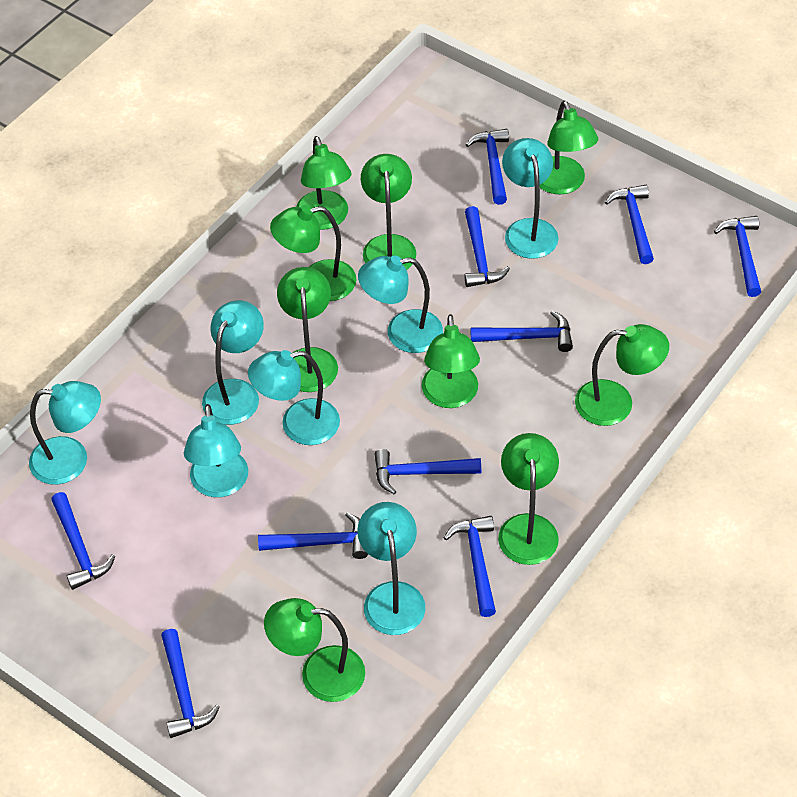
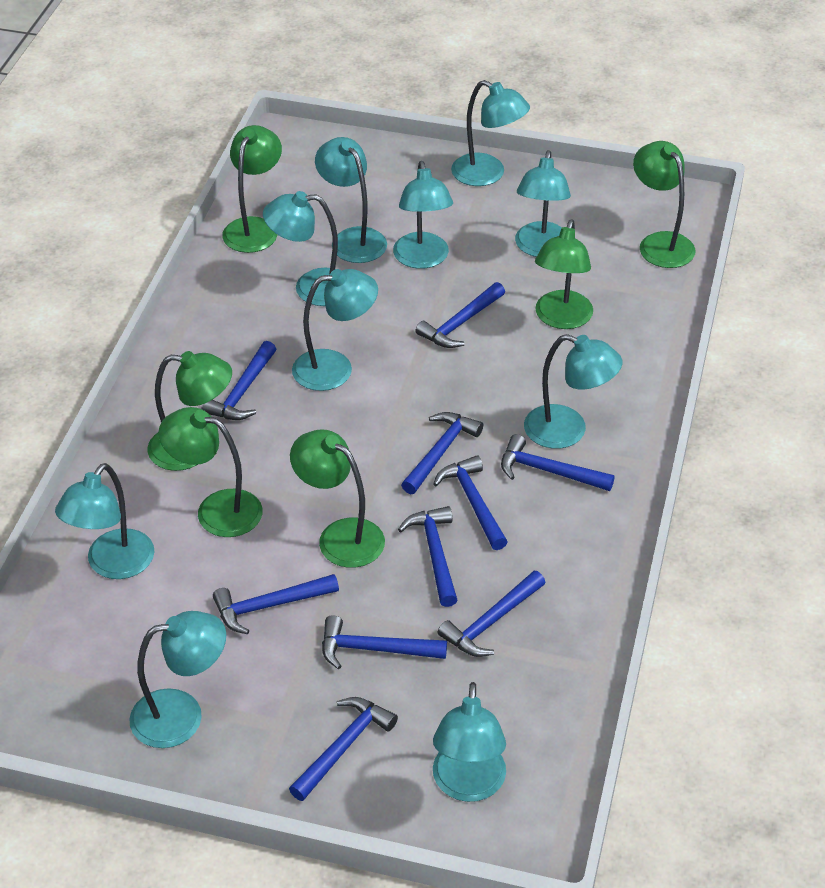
green lamp: [264,598,365,702] [270,205,357,301] [277,267,338,392] [296,136,352,230] [361,154,416,270] [422,314,480,408] [498,433,559,565] [540,101,598,195] [575,324,669,426] = 9 -> [147,351,232,471] [159,407,263,537] [222,125,282,253] [290,429,385,568] [535,220,593,329] [633,141,696,268] = 6
turquoise lamp: [29,381,101,485] [184,404,248,497] [202,300,264,425] [248,350,340,445] [357,502,425,635] [358,255,443,353] [502,138,558,259] = 7 -> [55,463,155,579] [129,611,226,748] [263,191,338,306] [292,269,378,391] [315,137,387,263] [393,161,453,269] [433,682,506,802] [451,80,530,186] [515,150,571,257] [524,334,623,449] = 10

